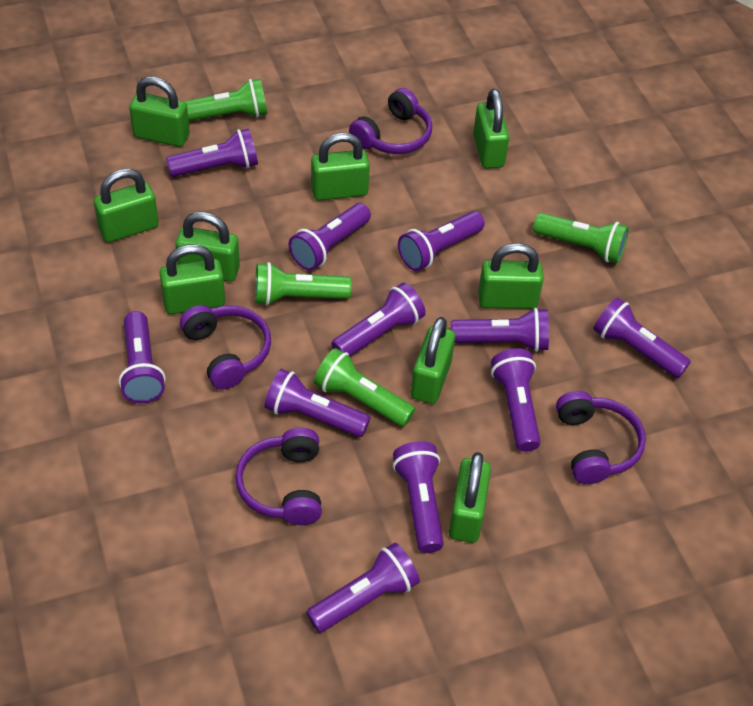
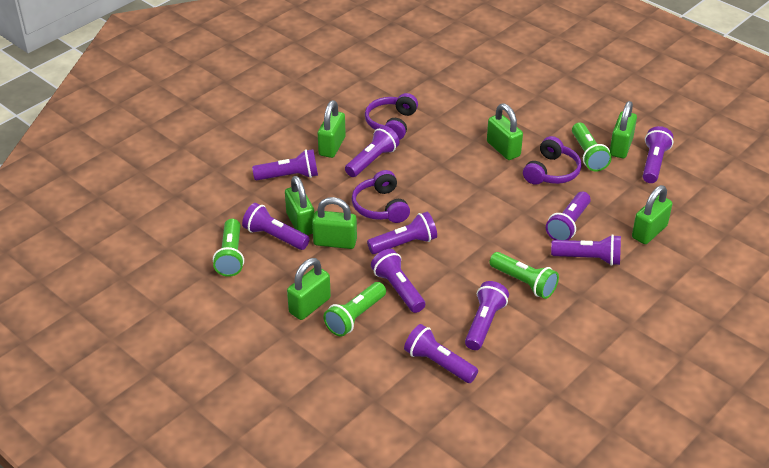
green padlock: [94,168,159,242] [129,76,190,147] [160,244,225,314] [176,212,240,282] [311,133,370,201] [411,317,455,404] [449,452,491,543] [473,89,509,169] [478,243,544,309] = 9 -> [285,176,315,235] [287,258,331,320] [312,197,357,249] [318,100,346,158] [487,103,523,160] [610,101,637,158] [632,185,672,244] = 7
purple flashlight: [119,311,166,403] [166,129,258,177] [264,369,370,437] [289,203,371,270] [306,543,420,633] [331,283,426,356] [393,441,444,553] [398,211,485,271] [451,308,549,352] [491,348,540,452] [593,297,691,378] = 11 -> [242,203,310,250] [252,149,318,180] [345,126,400,177] [367,212,437,254] [371,249,425,313] [404,324,478,383] [465,281,509,350] [546,192,591,240] [551,234,621,266] [643,126,673,183] = 10
purple headphones: [180,305,271,390] [235,427,322,525] [349,88,432,154] [556,391,646,484] = 4 -> [352,170,410,223] [365,93,418,140] [523,136,581,185] = 3

